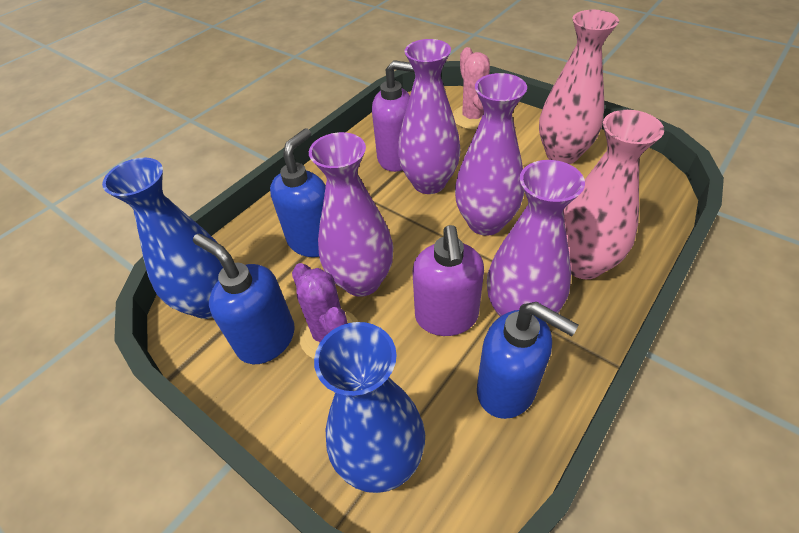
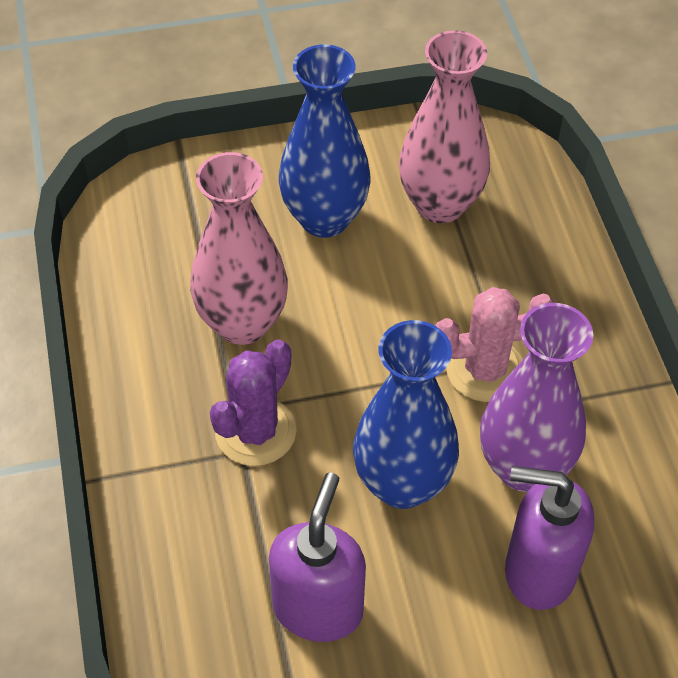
blue soap dispenser: [193,234,295,364] [270,128,326,257] [477,302,579,419] = 3 -> none = 0
purple vase: [309,132,393,297] [398,39,460,194] [455,73,527,236] [487,160,585,316] = 4 -> [480,303,593,492] = 1

